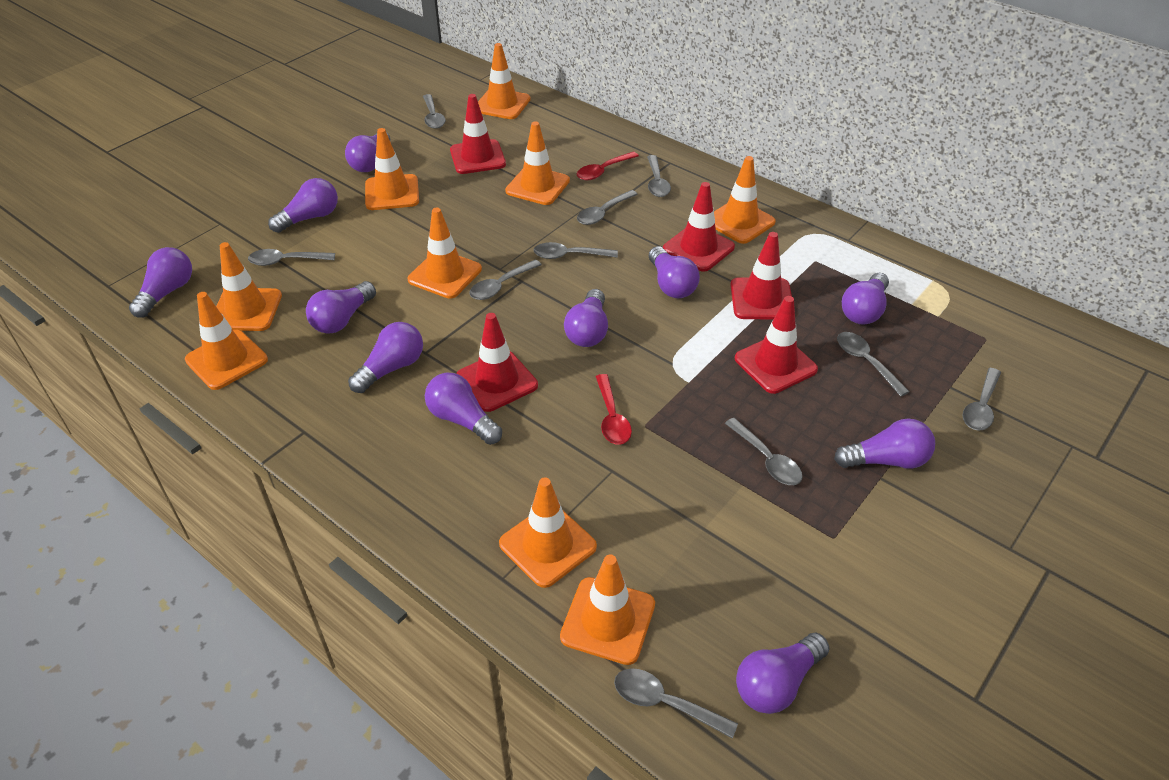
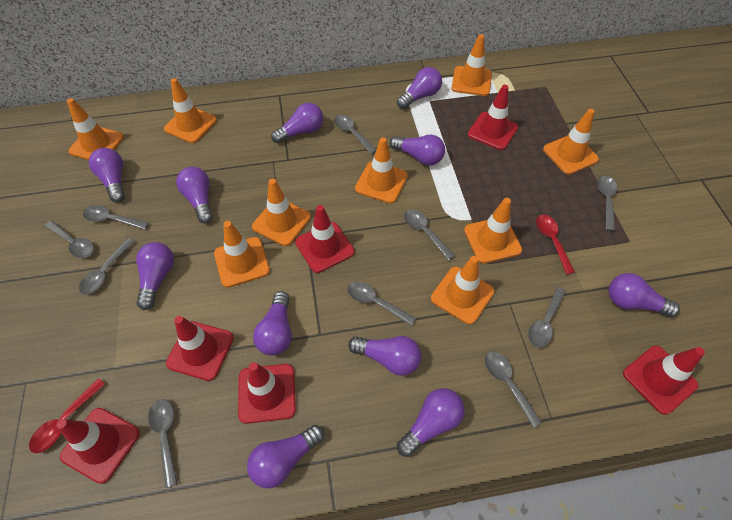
red traffic cone: [450,94,506,174] [456,313,538,412] [663,182,735,272] [730,232,792,320] [735,296,818,394] = 5 -> [56,408,140,484] [166,316,234,381] [238,362,296,424] [295,205,355,273] [468,85,518,150] [623,346,705,415] = 6

